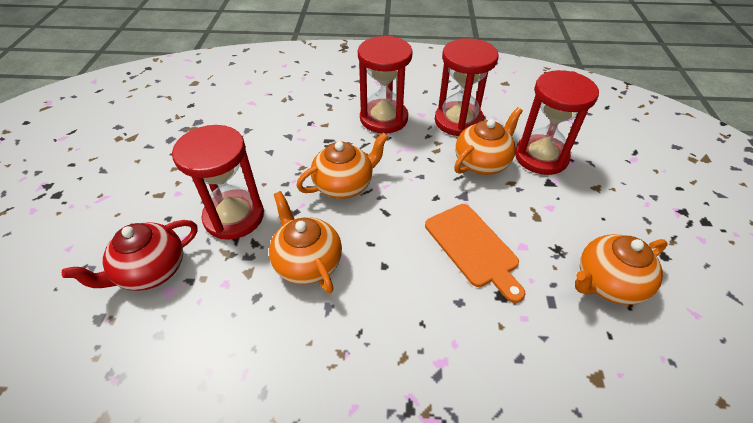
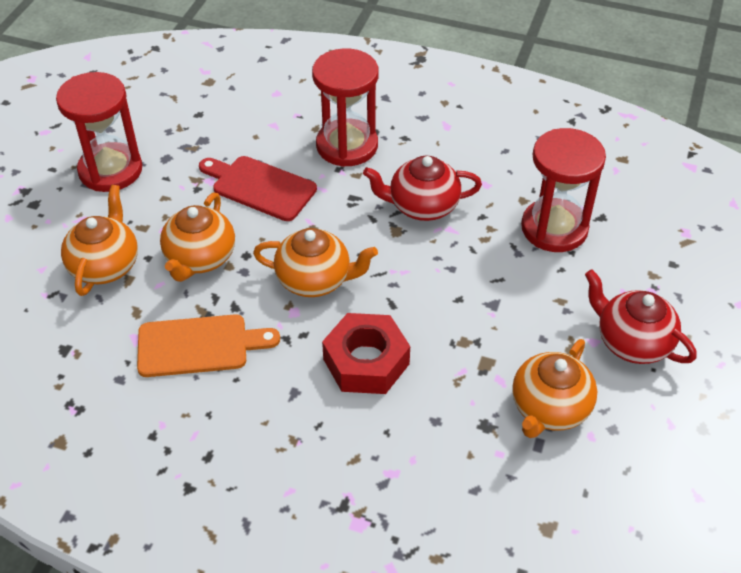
red cutting board: none = 0 -> [199,156,317,221] = 1
red hourglass: [172,125,264,240] [358,36,413,134] [435,38,498,136] [515,70,599,175] = 4 -> [56,72,143,192] [312,49,378,167] [521,128,606,252] = 3
red nut: none = 0 -> [322,313,410,394] = 1
red teapot: [62,220,198,291] = 1 -> [363,156,482,221] [585,270,697,364] = 2

